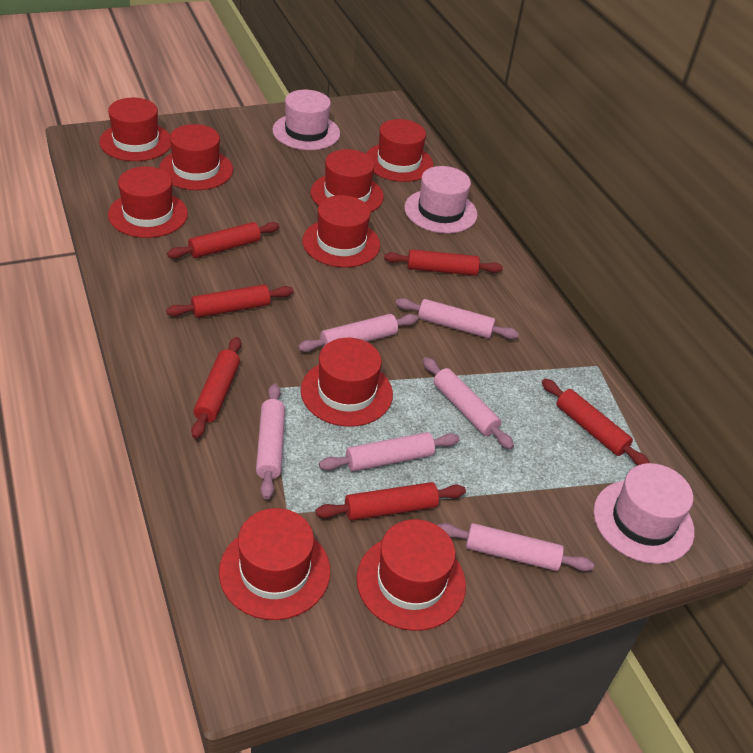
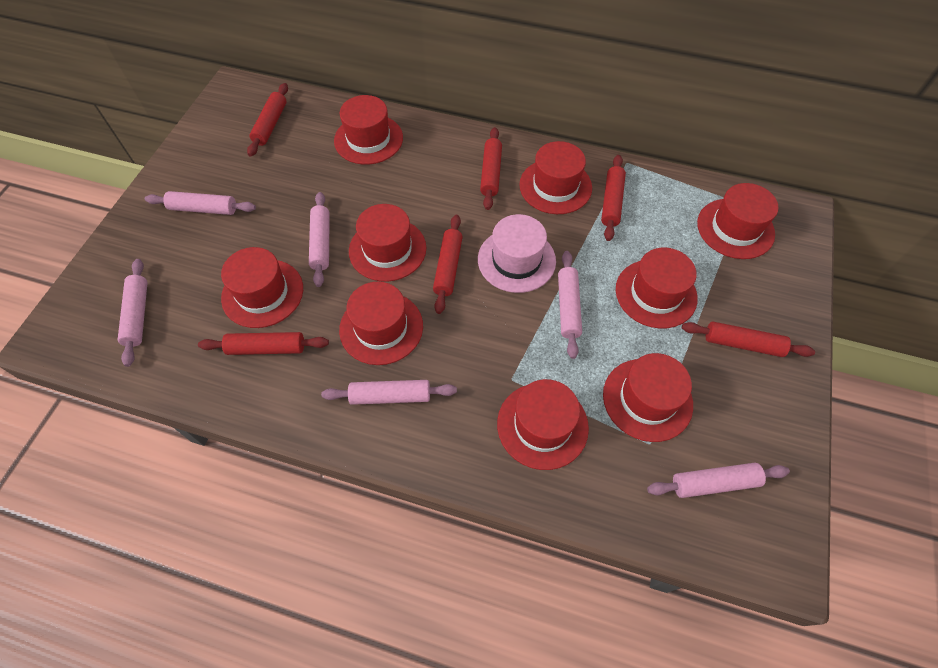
pink hat: [272,90,340,150] [404,166,478,233] [594,463,694,564] = 3 -> [478,214,556,293] = 1

